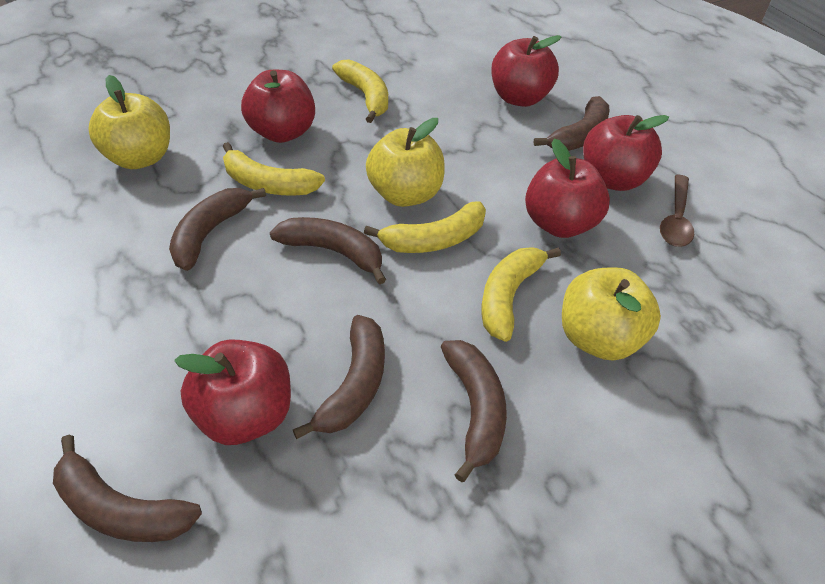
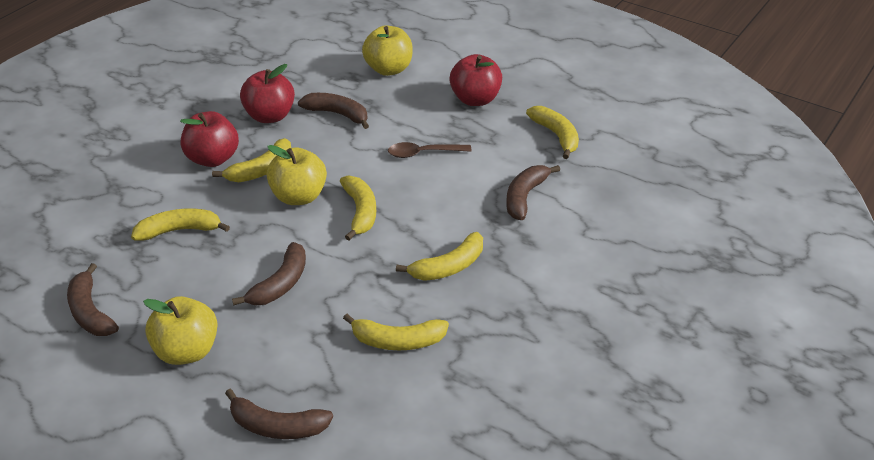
brown banana: [53,435,202,542] [169,188,266,271] [270,217,386,284] [293,315,385,439] [441,340,507,482] [534,96,609,151] = 6 -> [67,263,119,336] [225,389,333,439] [232,242,306,306] [298,93,369,129] [506,165,560,220] = 5
red apple: [174,339,291,445] [241,70,315,143] [491,35,561,107] [525,139,610,238] [583,115,669,191] = 5 -> [180,111,239,167] [240,64,295,123] [449,54,502,106] = 3
yellow banana: [223,142,325,196] [332,59,388,123] [364,201,486,253] [482,247,561,342] = 4 -> [131,208,230,241] [212,138,291,182] [340,175,376,241] [343,314,449,350] [396,232,483,281] [526,106,579,159] = 6

